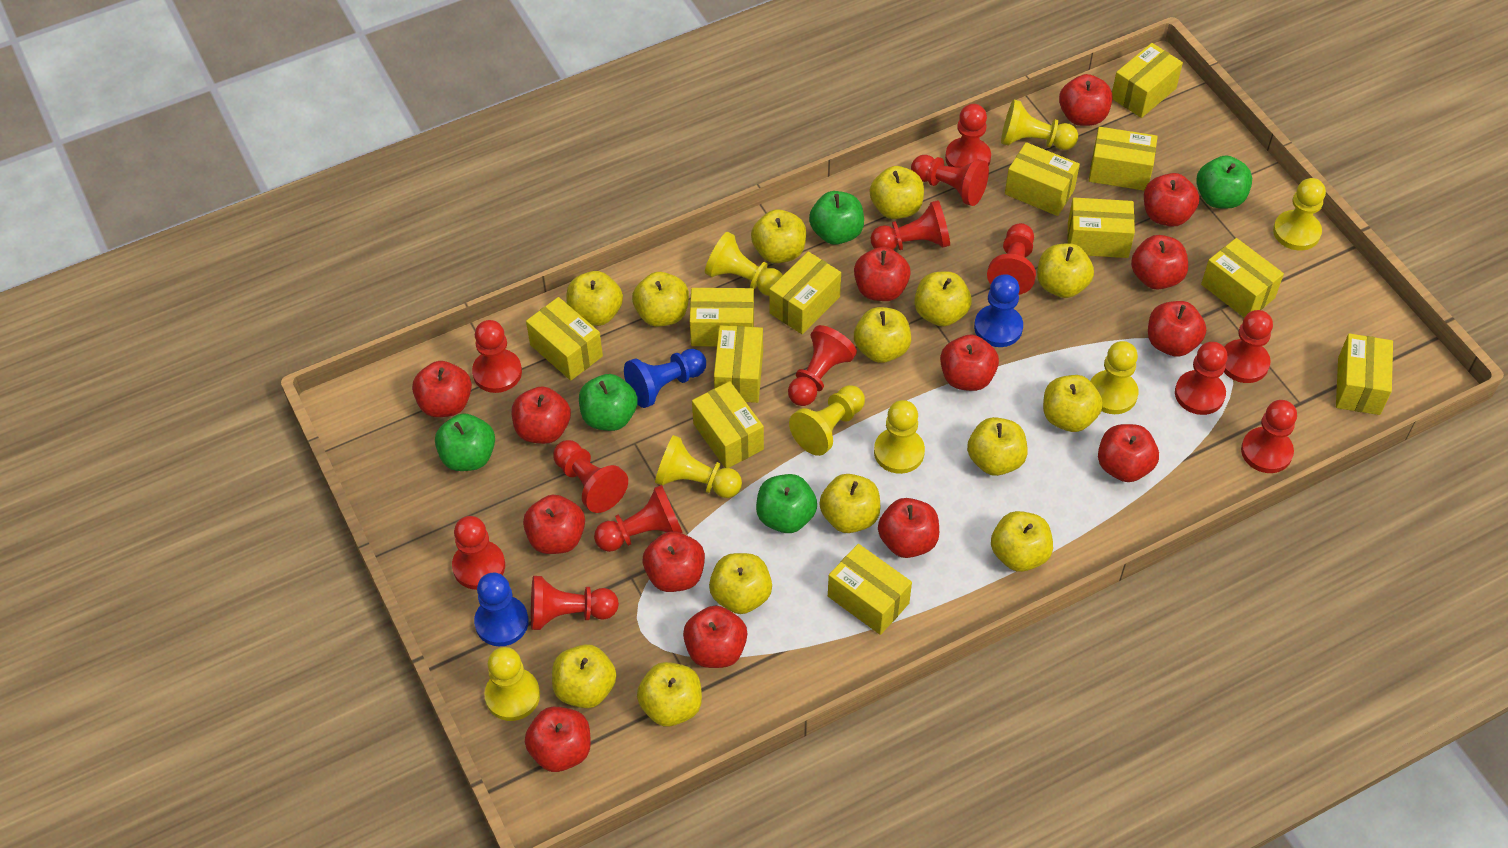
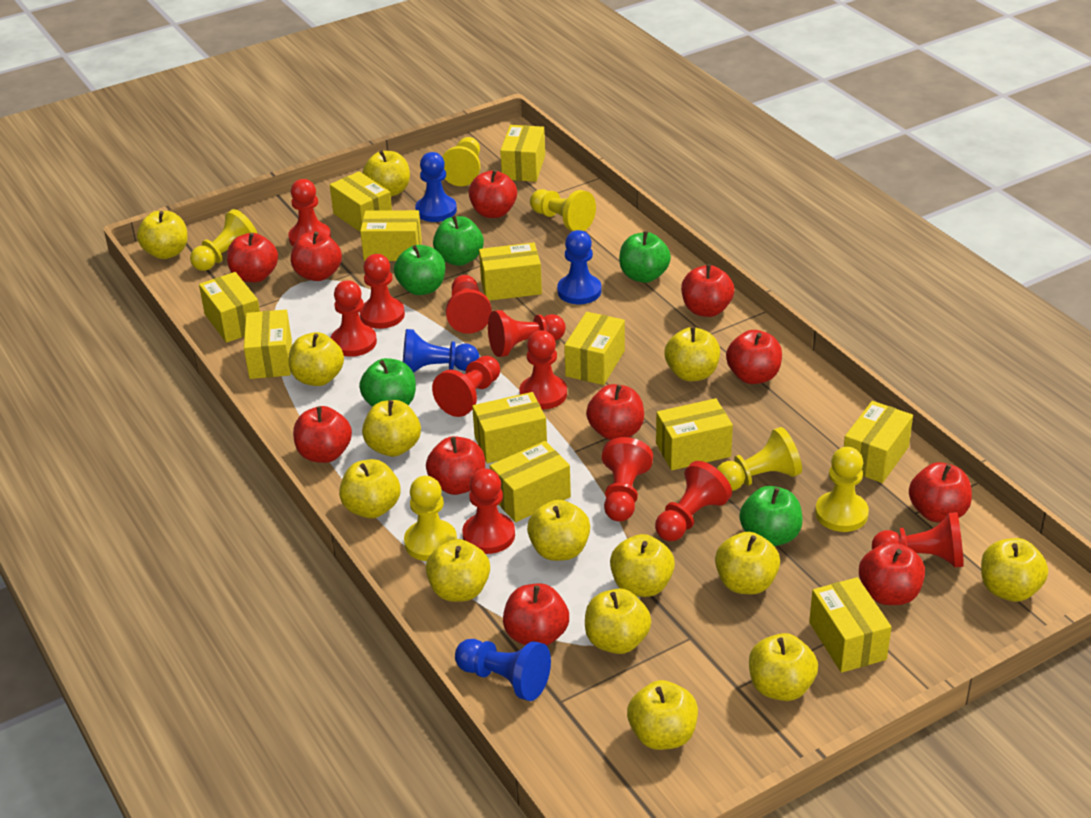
blue pawn: [474,573,529,646] [624,349,706,408] [974,274,1023,347] = 3 -> [403,329,479,373] [415,152,457,222] [455,639,551,701] [557,230,601,304] = 4
red apple: [412,361,472,417] [512,386,571,444] [523,495,585,554] [525,707,591,772] [643,531,705,592] [683,605,747,668] [854,247,911,301] [878,498,939,558] [940,335,999,391] [1059,74,1112,126] [1098,424,1159,482] [1131,235,1188,290] [1144,173,1199,227] [1148,301,1206,357] = 14 -> [227,233,278,282] [291,231,342,281] [293,406,352,463] [426,436,485,495] [469,170,517,218] [503,583,569,646] [586,384,644,440] [681,264,734,317] [726,330,782,384] [859,542,925,605] [909,462,972,523] = 11
red pawn: [452,516,505,590] [472,320,522,393] [531,576,619,630] [553,440,628,513] [594,485,683,552] [788,325,857,406] [871,200,950,250] [911,155,989,206] [945,104,991,167] [987,223,1036,295] [1175,342,1228,415] [1224,310,1273,383] [1241,400,1297,473] = 13 -> [288,179,331,246] [331,280,377,357] [360,254,405,329] [432,356,500,417] [446,275,492,334] [462,468,515,554] [488,310,566,357] [519,330,567,409] [602,437,653,522] [655,461,732,541] [872,512,964,567] = 11
yellow pawn: [484,647,540,721] [655,435,742,498] [705,232,783,296] [789,385,865,456] [874,400,925,474] [1001,100,1078,150] [1090,341,1139,414] [1273,178,1326,250] = 8 -> [190,209,258,271] [404,476,457,561] [442,137,480,186] [530,189,596,231] [717,427,802,491] [815,447,869,532] = 6

